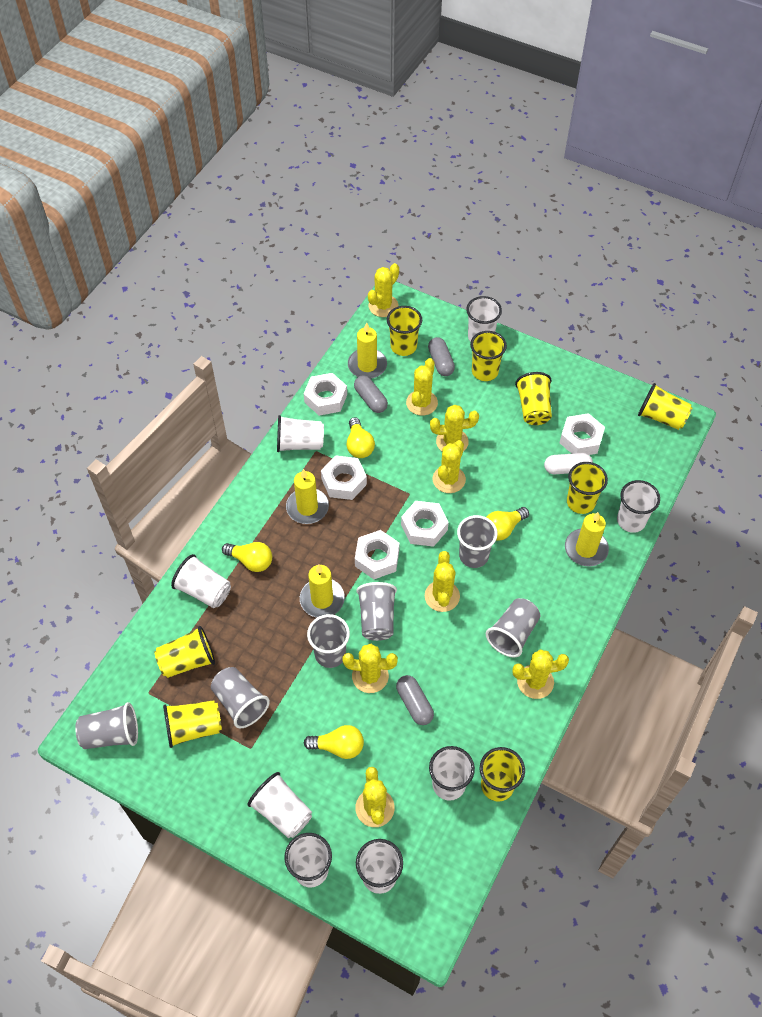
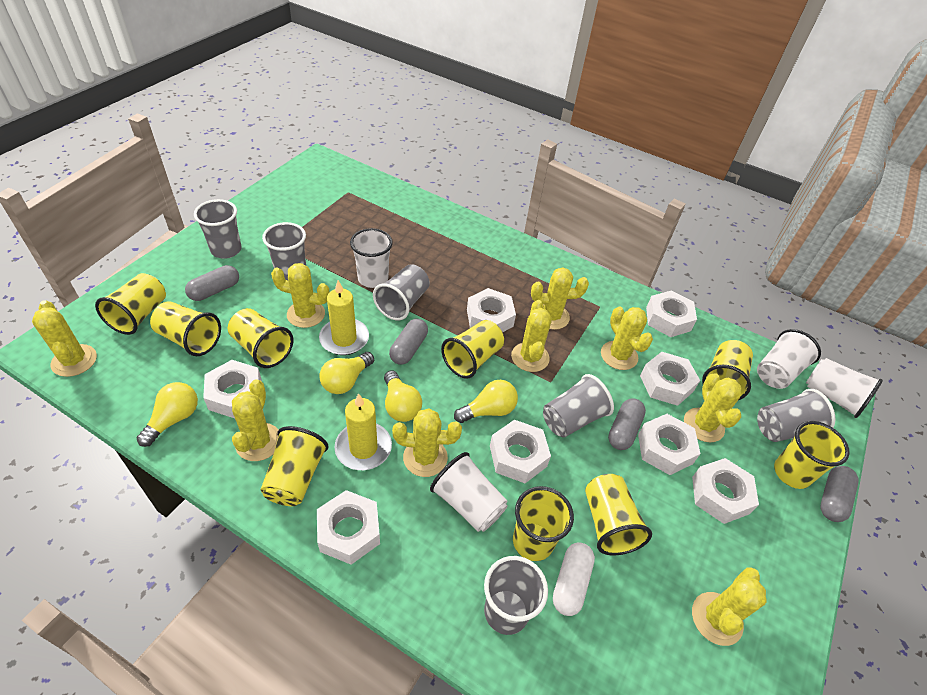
grey capsule: [354,375,388,413] [396,675,434,725] [428,337,455,376] = 3 -> [185,265,239,301] [389,319,428,364] [608,398,646,450] [821,466,859,522] = 4
white cup: [171,554,231,608] [247,772,312,838] [277,415,324,452] [284,833,332,887] [356,839,403,894] [429,746,475,801] [466,296,502,342] [617,480,660,533] = 8 -> [350,228,393,288] [430,452,507,532] [757,329,821,389] [806,358,883,418] = 4
white nut: [304,373,347,416] [321,455,367,500] [355,530,400,579] [401,501,449,547] [560,413,605,455] = 5 -> [203,360,262,418] [317,490,380,565] [467,288,516,333] [490,420,551,483] [638,414,701,475] [640,352,700,406] [646,290,697,337] [692,458,759,524] = 8
yellow cactus: [342,644,398,693] [355,767,395,827] [368,263,399,317] [406,358,438,416] [425,551,460,612] [430,405,479,451] [433,440,466,493] [512,649,569,699] = 8 -> [32,300,97,377] [232,379,278,461] [271,263,330,328] [392,408,462,477] [511,300,552,372] [531,267,589,330] [601,306,653,370] [684,373,741,442] [692,567,767,646] = 9
yellow candle: [286,469,329,524] [300,565,345,618] [348,323,387,379] [565,512,609,567] = 4 -> [319,280,369,355] [334,393,392,470] = 2
yellow cup: [154,626,215,678] [163,700,222,748] [387,306,422,356] [470,331,507,381] [480,747,525,802] [515,372,552,425] [567,462,608,514] [638,383,692,430] = 8 -> [95,273,166,335] [150,301,221,356] [228,308,293,368] [261,426,329,506] [441,320,504,379] [513,486,574,561] [585,474,652,555] [702,340,753,400] [774,421,850,489] = 9

